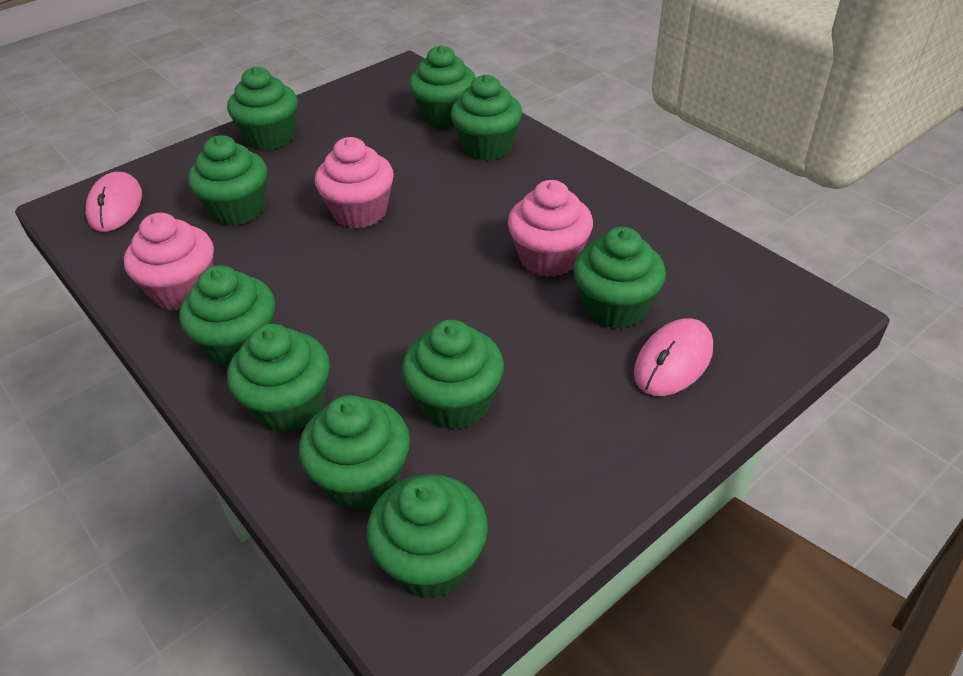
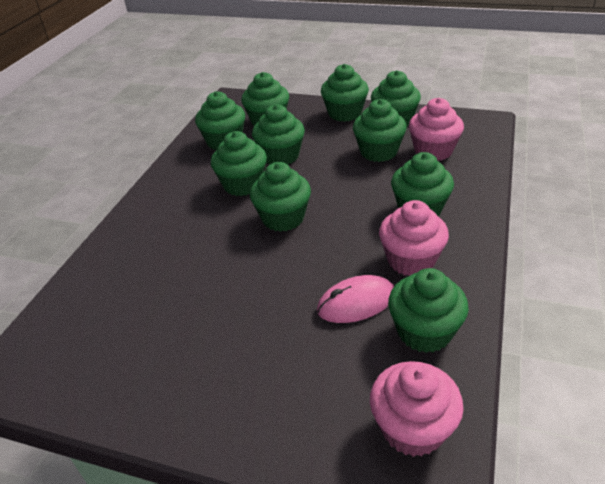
pink mouse: [85,172,142,232] [634,318,713,396] = 2 -> [317,275,394,323] = 1

